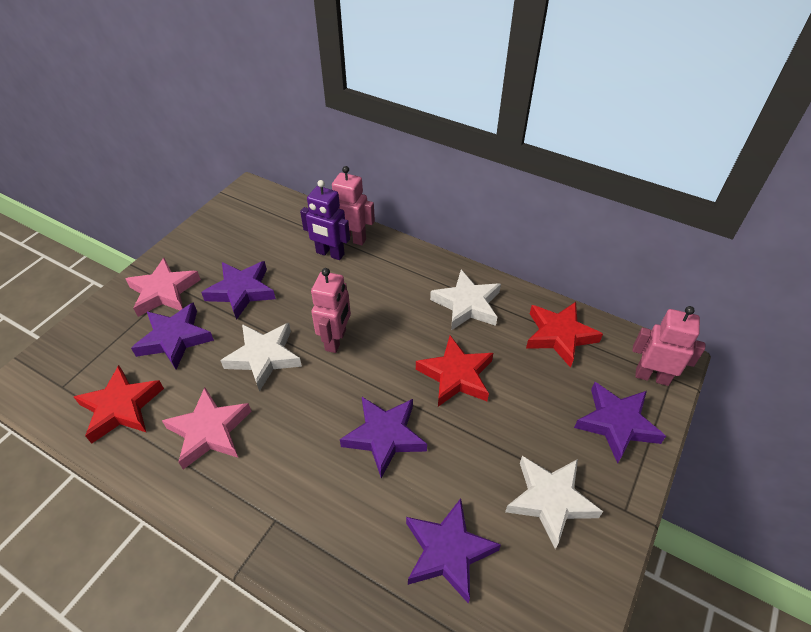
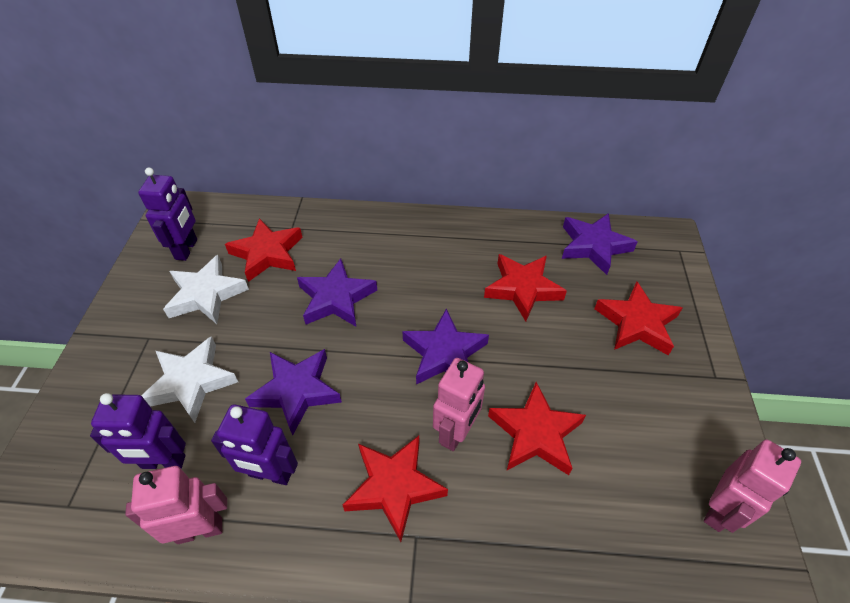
pink star: [125,258,201,317] [162,387,251,469] = 2 -> none = 0
purple robot: [300,180,350,260] = 1 -> [90,393,186,469] [138,167,197,261] [211,404,298,485] = 3
purple star: [131,302,214,370] [201,261,276,320] [340,397,427,478] [406,498,501,603] [574,382,666,464] = 5 -> [245,349,342,436] [297,258,377,327] [402,308,489,384] [562,213,637,275] = 4
red star: [74,365,164,444] [416,335,493,407] [526,302,603,368] = 3 -> [225,218,303,282] [343,436,448,542] [484,254,567,322] [488,382,586,475] [594,282,682,355] = 5
white star: [220,323,302,392] [430,270,501,330] [505,456,603,549] = 3 -> [141,336,238,423] [163,255,249,324] = 2

